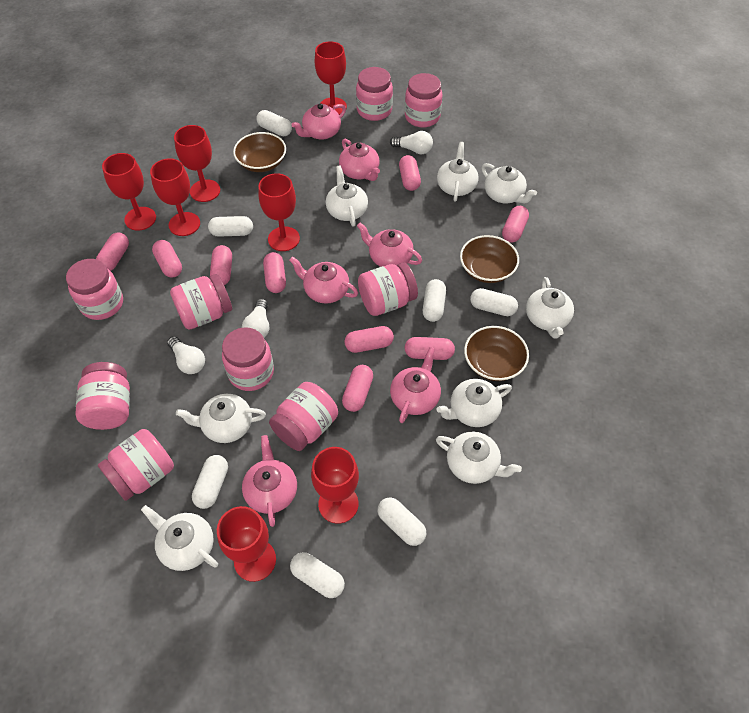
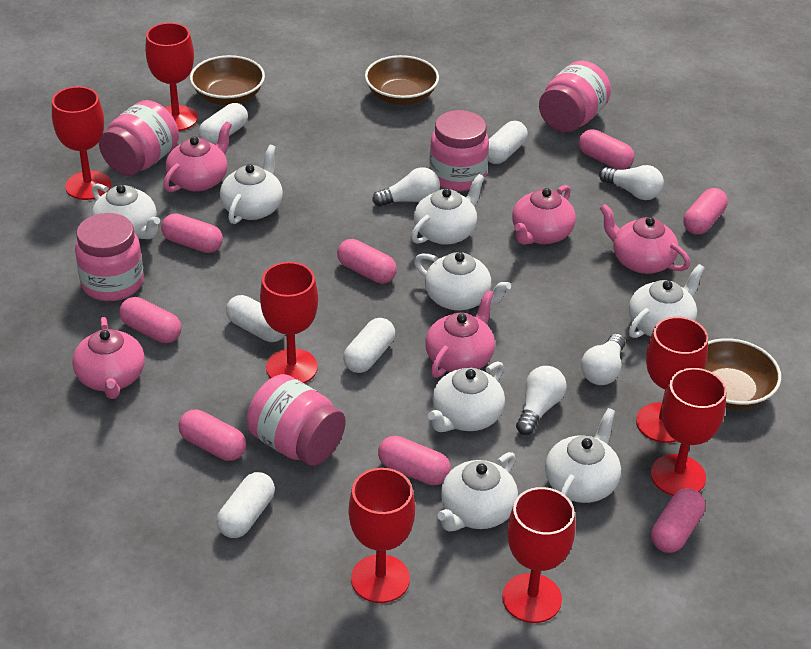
pink capsule: [96,233,129,271] [152,240,182,277] [210,245,232,285] [263,252,286,293] [342,365,373,412] [345,326,394,353] [399,155,421,191] [405,337,455,360] [502,206,529,242] = 9 -> [119,297,182,343] [161,213,223,253] [179,410,246,461] [337,239,397,284] [378,436,451,485] [579,129,635,169] [651,488,705,553] [683,188,728,235] = 8
pink jar: [66,259,123,320] [75,362,130,430] [98,429,174,501] [170,274,232,329] [222,327,274,391] [269,382,338,451] [356,67,393,121] [358,263,418,316] [405,73,443,128] = 9 -> [75,213,144,301] [99,100,179,176] [247,374,346,466] [429,110,489,191] [539,61,611,132] = 5
pink teapot: [242,435,297,527] [289,256,358,304] [292,103,346,140] [339,139,380,181] [357,223,422,267] [390,347,441,423] = 6 -> [72,317,145,399] [163,121,232,192] [425,290,495,378] [512,185,576,245] [600,204,690,274] = 5
white capsule: [192,455,228,509] [208,216,253,237] [256,110,292,136] [290,552,345,598] [378,498,426,546] [423,279,446,322] [470,288,518,316] = 7 -> [199,103,248,145] [217,472,275,538] [226,295,286,342] [343,318,395,373] [488,121,528,164] = 5
white light bulb: [167,336,205,374] [242,299,269,338] [390,131,433,154] = 3 -> [372,167,440,207] [516,366,567,435] [581,333,625,385] [599,165,664,200] = 4

